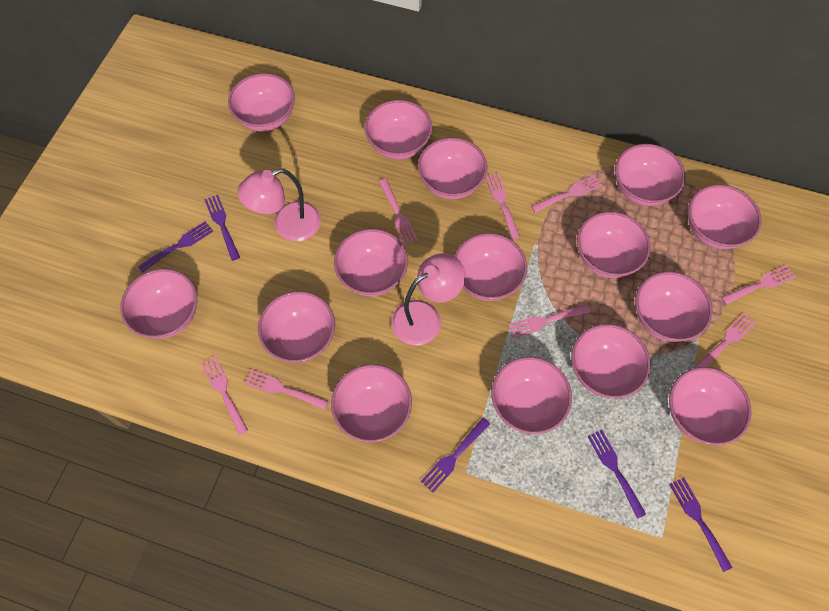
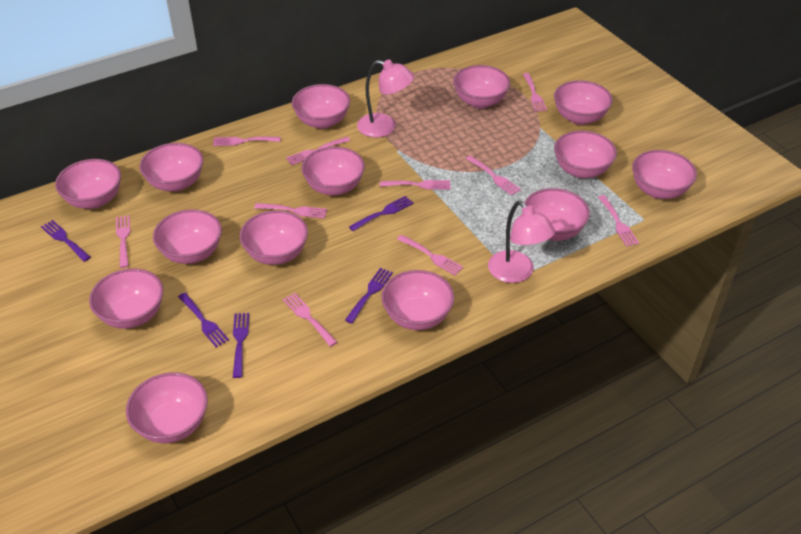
pink bowl: [120,269,197,339] [228,73,295,132] [258,291,335,363] [331,364,412,443] [334,229,408,296] [364,100,432,160] [418,138,487,199] [454,233,527,301] [491,357,572,434] [571,324,651,398] [577,212,651,278] [615,144,686,206] [635,271,713,342] [669,367,752,446] [688,185,762,249] = 15 -> [55,159,121,209] [89,268,163,329] [126,372,208,443] [139,143,203,192] [153,209,222,264] [240,210,308,265] [292,84,350,129] [301,147,365,196] [381,270,454,330] [453,65,510,109] [524,188,590,241] [554,80,613,125] [554,131,617,179] [632,150,697,199] = 14
pink fork: [201,356,248,435] [244,369,329,410] [379,179,418,245] [485,173,520,240] [508,304,591,338] [531,175,603,213] [694,313,756,368] [721,265,796,305] = 8 -> [116,215,130,268] [213,137,281,146] [254,203,327,219] [283,293,337,347] [286,137,350,165] [380,180,450,190] [397,235,464,275] [466,155,521,195] [523,73,547,112] [598,195,639,247] = 10

